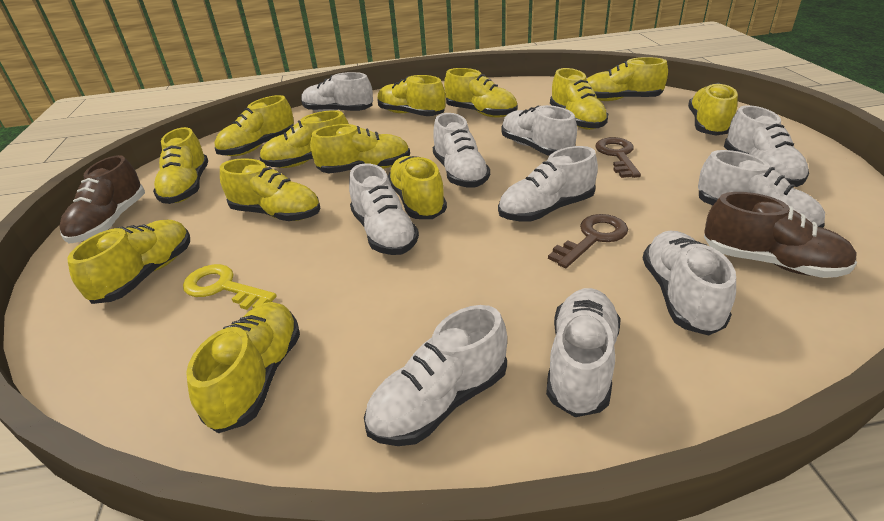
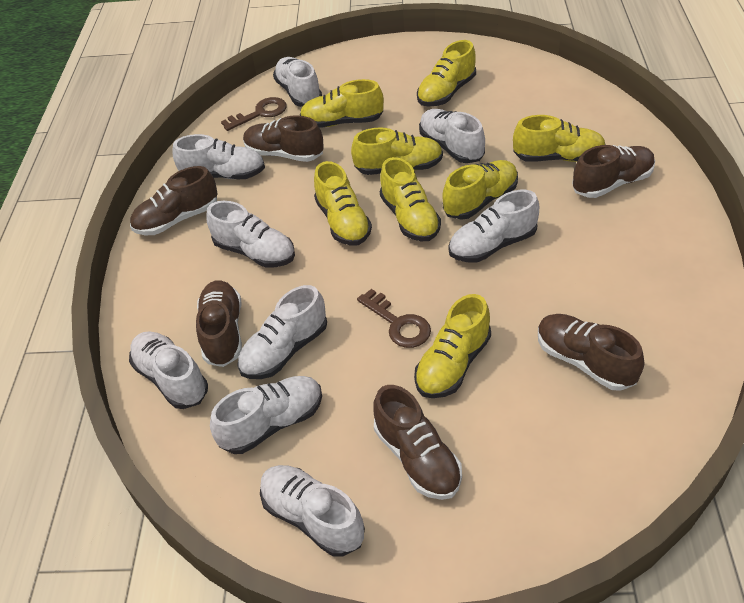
brown shoe: [59,155,145,244] [704,192,857,278] = 2 -> [130,166,218,235] [196,281,242,367] [243,115,324,162] [373,385,462,500] [538,314,644,391] [572,145,655,198] = 6
white shoe: [301,72,373,112] [349,163,419,255] [364,305,507,446] [433,113,490,187] [498,146,598,221] [501,105,577,156] [546,288,621,417] [643,230,736,336] [698,150,825,228] [724,105,809,187] = 10 -> [129,331,208,409] [172,134,265,179] [206,201,295,268] [210,376,322,454] [237,285,327,379] [260,465,365,557] [273,57,322,107] [419,109,485,163] [449,190,539,263] = 9
yellow key: [183,264,277,310] = 1 -> none = 0
yellow shoe: [67,220,190,304] [153,127,208,204] [186,302,300,433] [214,95,294,156] [220,158,321,221] [259,110,349,168] [310,124,410,173] [378,75,445,116] [388,156,447,219] [444,68,517,118] [550,68,608,130] [587,57,668,101] [688,83,738,136] = 13 -> [300,79,384,128] [314,161,372,246] [351,127,443,175] [380,157,441,241] [414,294,491,398] [417,40,476,106] [442,160,518,220] [513,115,605,162] = 8

